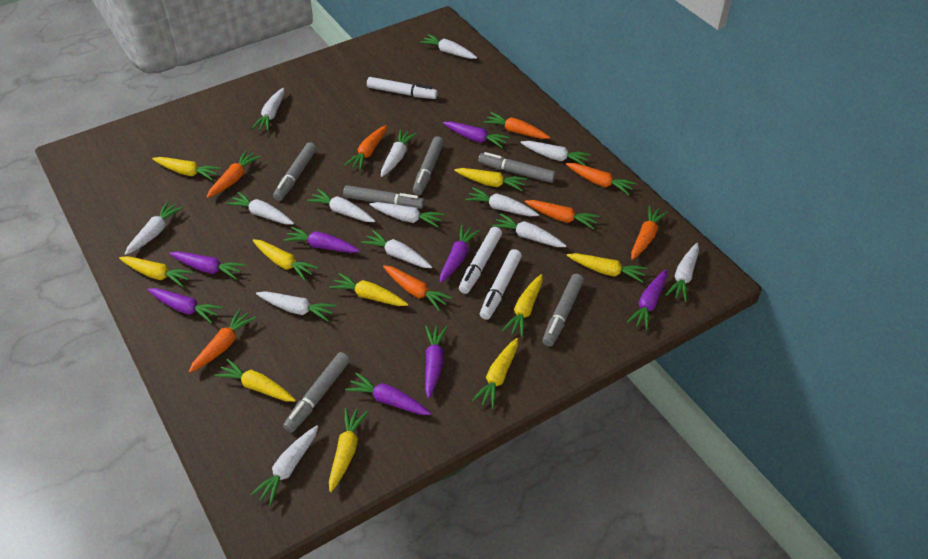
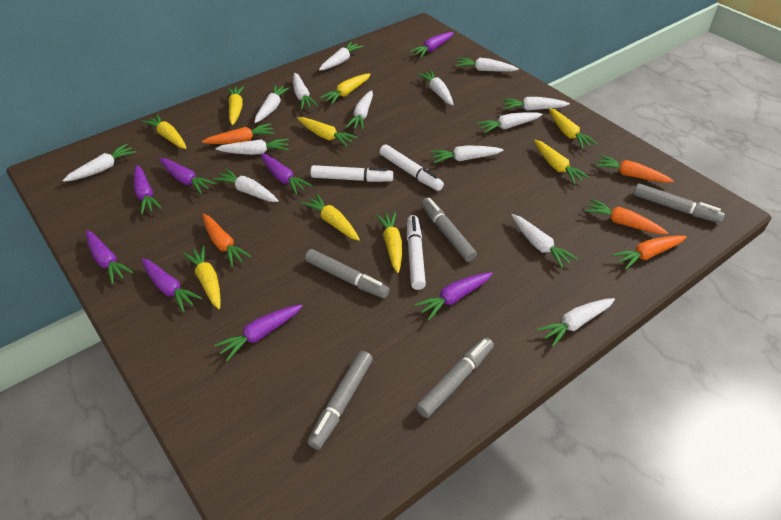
grey marker: [273,142,317,201] [283,352,350,433] [343,185,424,209] [413,136,444,195] [478,152,556,183] [542,274,584,346] = 6 -> [305,249,390,298] [307,351,373,450] [416,337,494,418] [421,197,477,262] [633,183,725,223] = 5
orange carrot: [189,309,256,373] [207,151,261,198] [344,125,387,171] [383,265,453,311] [483,112,550,139] [524,200,600,229] [566,163,636,195] [631,206,668,260] = 8 -> [202,123,274,144] [202,214,251,267] [585,199,668,234] [595,155,674,183] [612,235,687,270] = 5
yellow carrot: [119,256,194,287] [152,157,221,180] [214,359,296,402] [253,239,319,281] [329,273,408,306] [329,408,368,492] [454,168,527,191] [472,338,518,409] [502,274,543,338] [567,253,647,283] = 10 -> [142,114,187,149] [183,245,221,309] [227,86,244,125] [297,117,357,147] [301,193,360,241] [320,73,371,104] [375,212,402,273] [534,140,589,184] [549,108,598,149] = 9

